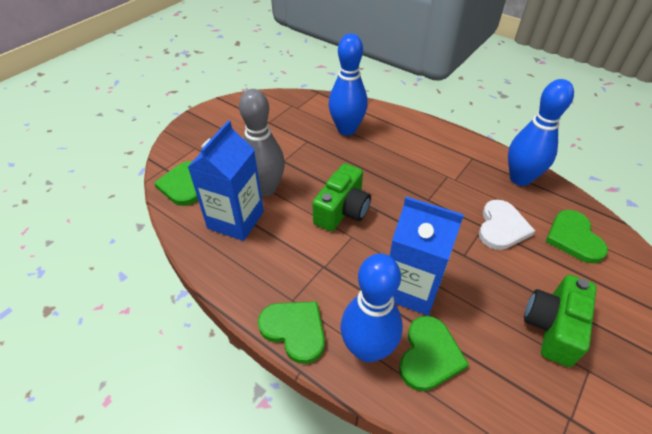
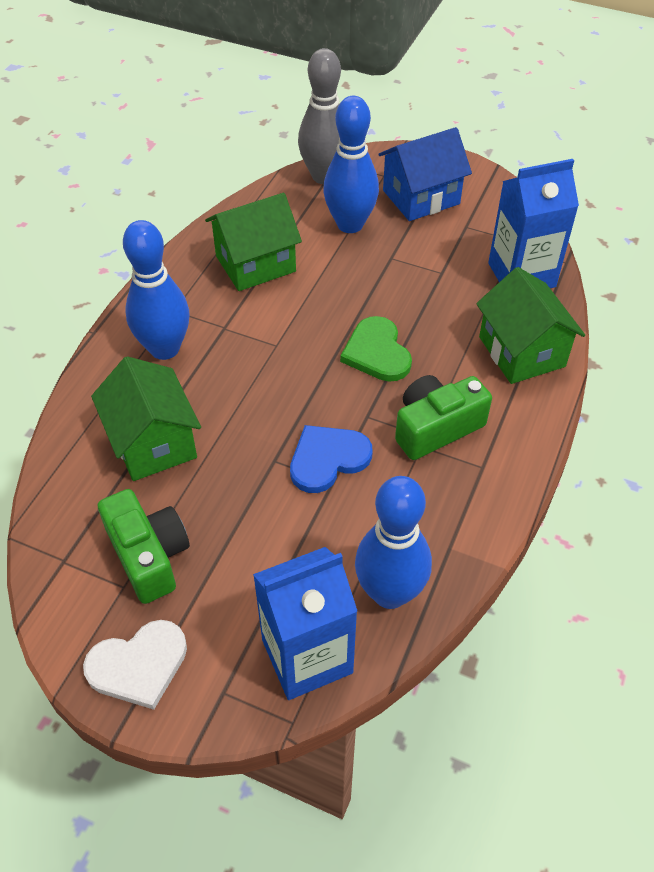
blue heart: none = 0 -> [290,425,373,493] = 1
blue house: none = 0 -> [378,127,472,221] = 1
green heart: [154,161,198,206] [258,302,325,364] [399,316,469,391] [545,210,608,263] = 4 -> [340,316,412,382] = 1
green house: none = 0 -> [91,356,201,481] [205,193,302,291] [476,267,585,384] = 3

